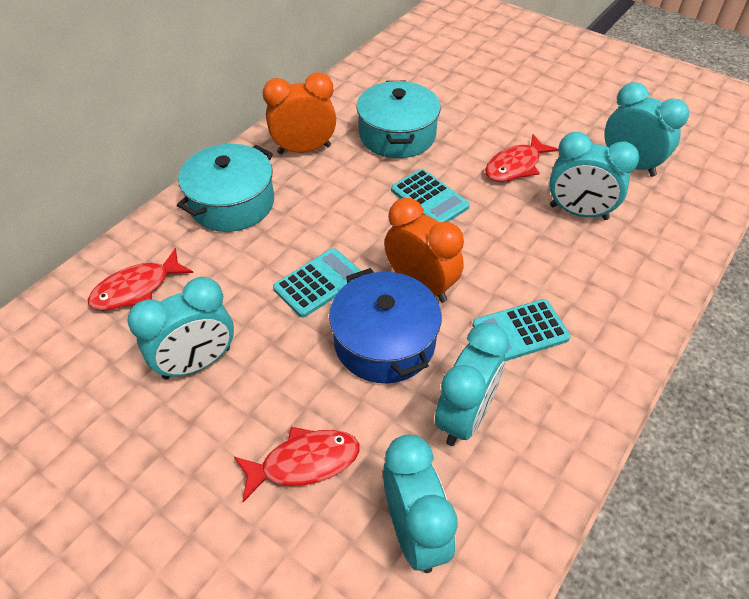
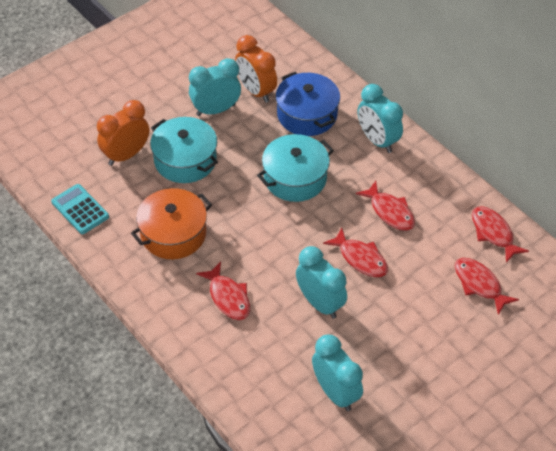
orange pot: none = 0 -> [131,188,212,259] = 1
red fish: [88,248,193,310] [234,427,360,502] [485,134,558,182] = 3 -> [196,262,250,320] [323,227,388,277] [356,181,415,231] [455,258,519,315] [472,206,529,263] = 5
turquoise calculator: [273,248,361,318] [391,169,470,223] [472,299,571,361] = 3 -> [51,184,109,234] = 1
turquoise clock: [127,277,234,380] [383,435,458,573] [435,322,509,446] [549,132,639,220] [604,82,689,177] = 5 -> [189,58,241,116] [296,246,347,319] [312,335,363,411] [358,84,403,153] = 4

